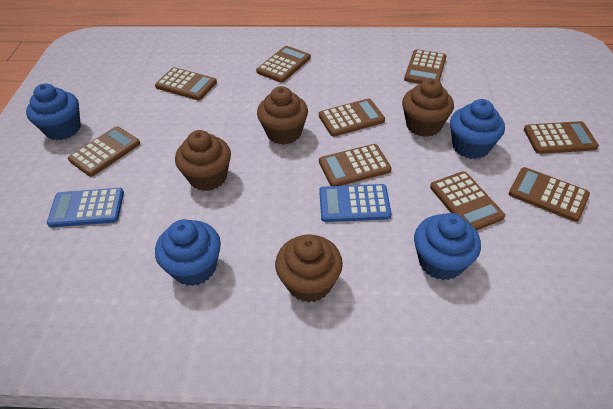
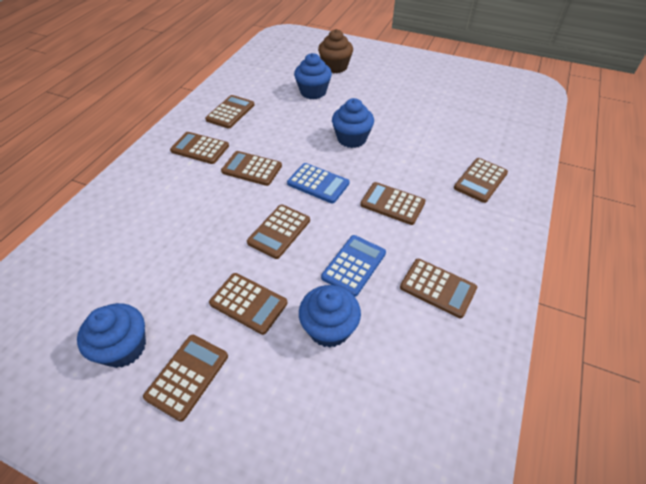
brown cupcake: [175,130,231,191] [257,86,308,145] [275,235,343,303] [402,79,454,137] = 4 -> [318,29,353,73] = 1

